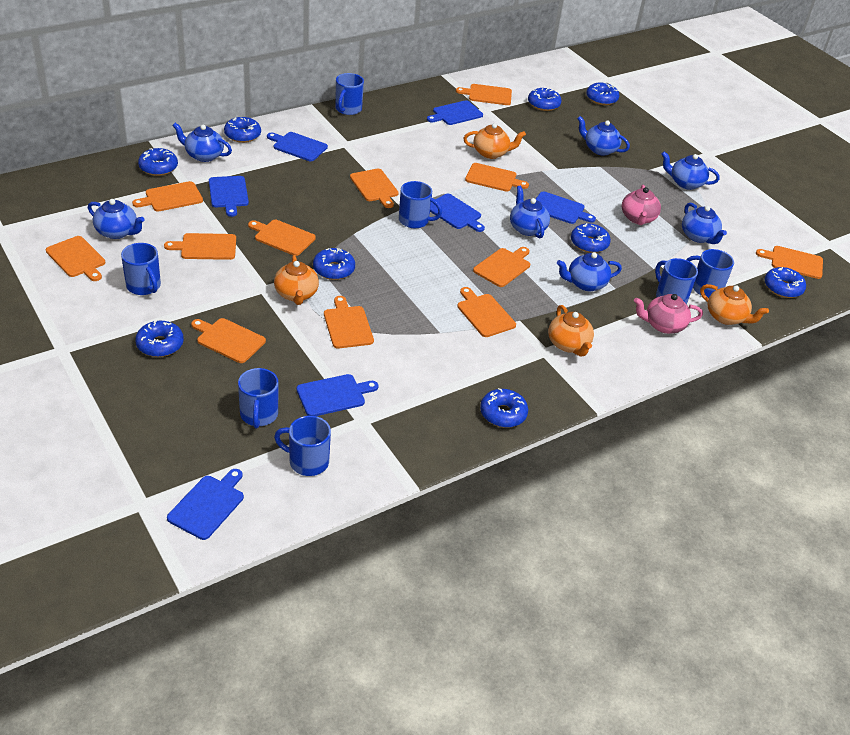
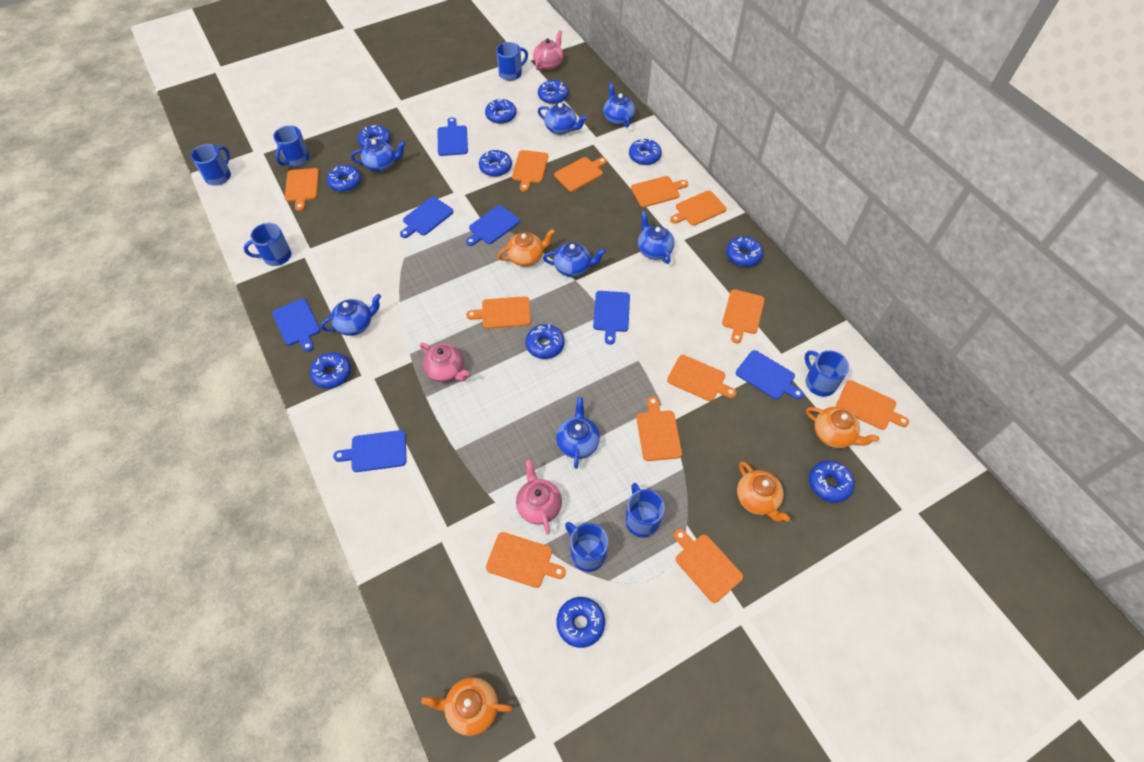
blue donut: [135,320,184,357] [138,148,178,176] [224,117,261,143] [313,248,355,280] [480,388,528,428] [528,88,562,111] [571,223,611,253] [586,82,619,105] [764,267,806,298] = 9 -> [310,352,351,388] [327,165,361,192] [358,125,391,148] [479,150,512,177] [485,99,516,124] [525,324,565,359] [538,80,568,104] [557,597,605,648] [629,139,662,165] [726,236,763,267] [809,461,855,503] = 11
pink teapot: [622,185,661,225] [634,294,703,334] = 2 -> [420,343,469,382] [516,459,562,535] [533,30,563,70] = 3

